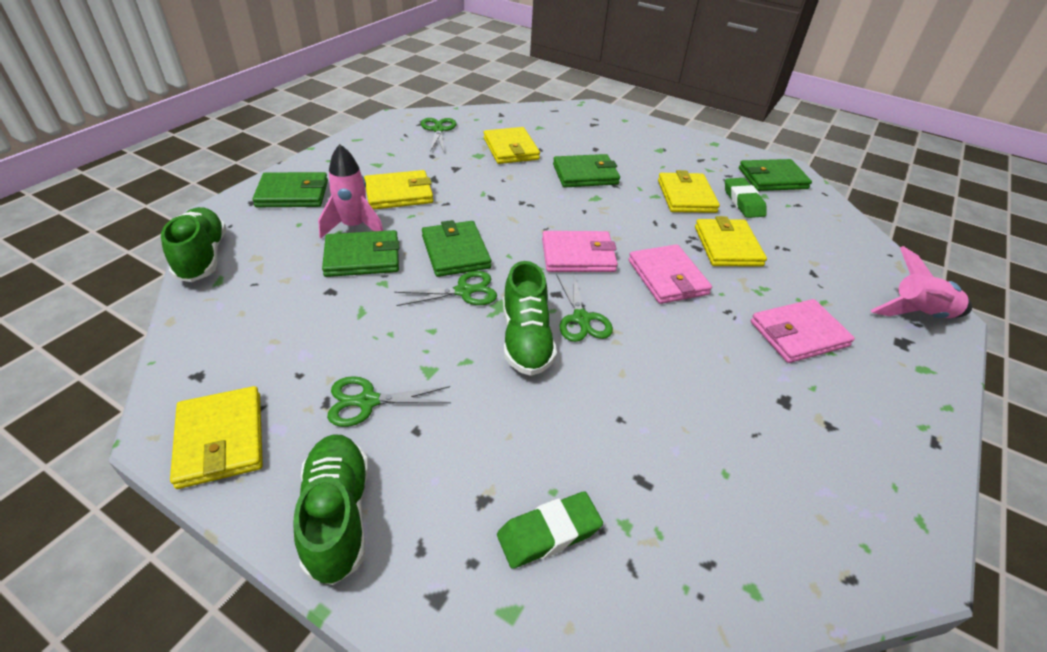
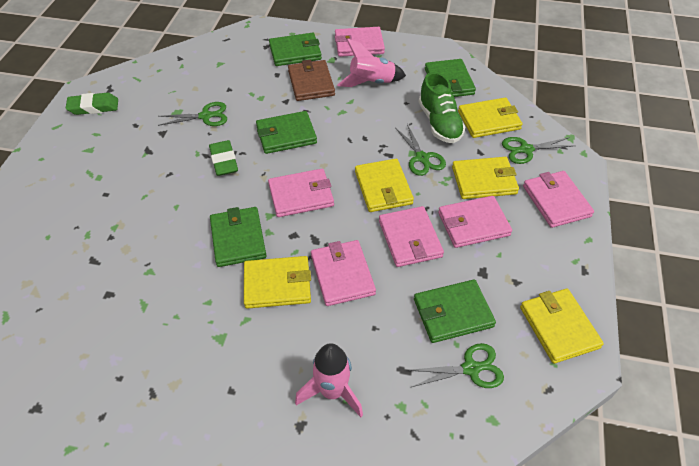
brown wallet: none = 0 -> [288,60,335,101] = 1
green shoe: [161,207,226,282] [293,434,369,585] [503,261,557,376] = 3 -> [419,72,465,143] = 1
pink wallet: [542,231,618,272] [628,244,712,304] [751,299,855,363] = 3 -> [268,169,334,217] [311,240,376,306] [335,27,385,57] [379,206,444,267] [438,196,512,248] [523,171,594,228] = 6

